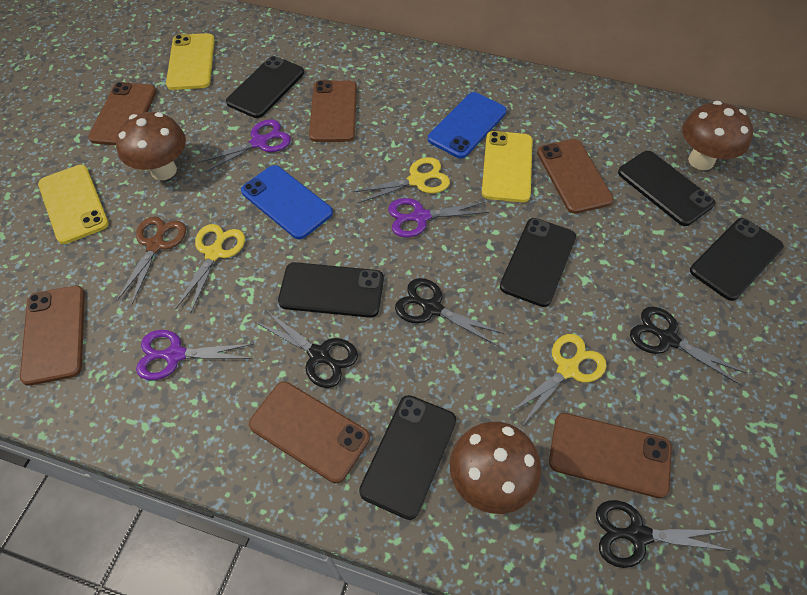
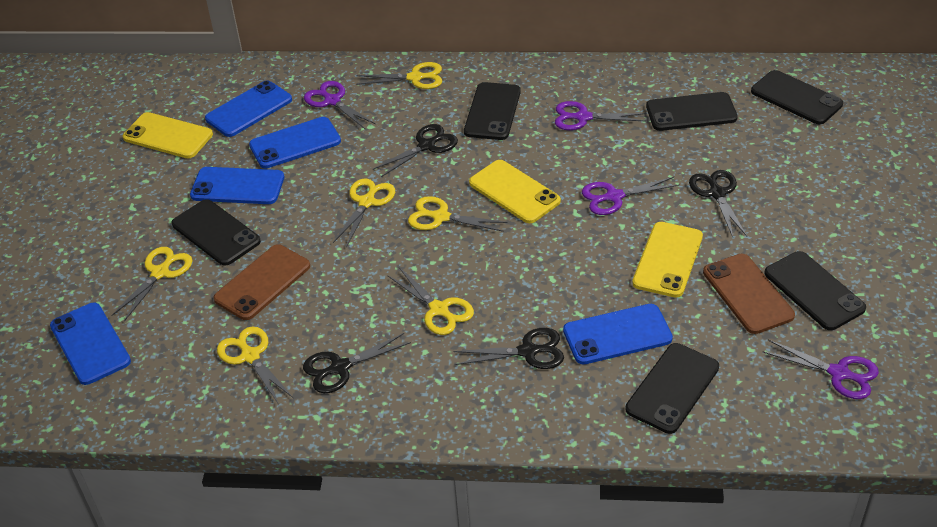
blue phone: [241,165,333,239] [428,92,507,159] = 2 -> [50,303,131,385] [190,167,284,204] [205,80,292,137] [249,117,341,168] [563,304,673,364] = 5
brown mushroom: [116,112,186,180] [450,422,541,514] [682,101,753,170] = 3 -> none = 0
brown phone: [20,286,85,386] [88,82,157,145] [249,382,370,483] [309,80,357,142] [537,139,614,214] [549,413,672,498] = 6 -> [213,244,310,320] [703,254,795,334] = 2
brown scissors: [116,216,186,304] = 1 -> none = 0
purple scissors: [136,330,253,380] [198,119,291,173] [388,198,489,238] = 3 -> [304,81,376,129] [555,101,646,130] [582,177,679,215] [763,340,879,399] = 4
yellow scissors: [175,224,245,314] [353,157,450,204] [510,334,606,426] = 3 -> [111,247,193,321] [217,326,293,403] [333,179,395,247] [356,62,442,89] [387,267,474,335] [408,196,508,232] = 6

